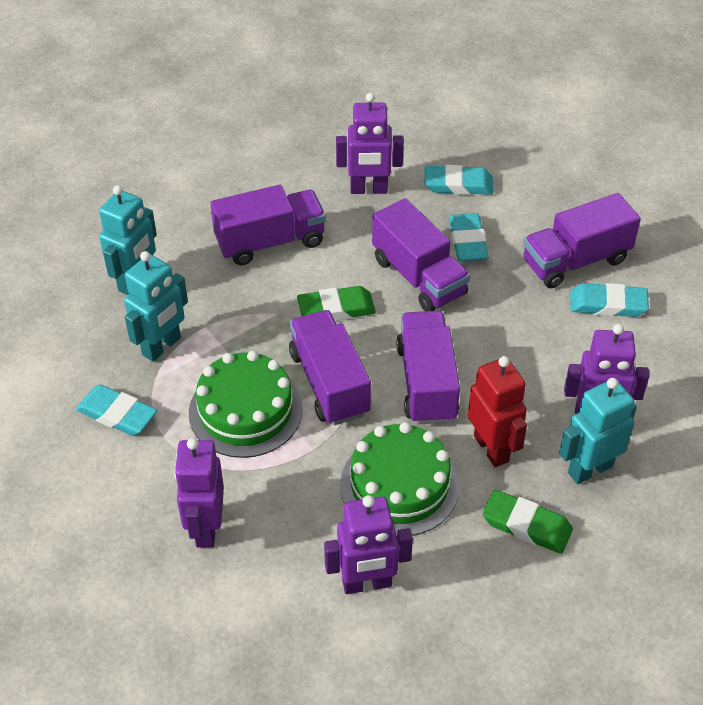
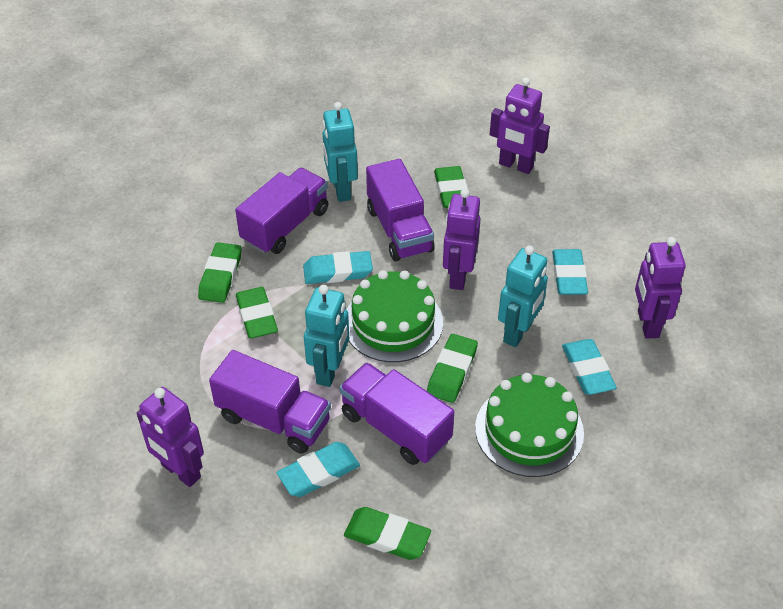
green eraser: [297,286,376,321] [483,490,573,554] = 2 -> [198,242,241,303] [236,287,278,339] [344,507,431,560] [427,334,478,403] [434,166,468,208] = 5
purple truck: [210,185,326,265] [289,310,371,425] [372,198,470,311] [396,311,460,424] [523,193,641,288] = 5 -> [209,350,331,454] [235,168,328,254] [339,362,454,465] [366,159,435,261] = 4
red robot: [468,356,527,467] = 1 -> none = 0

